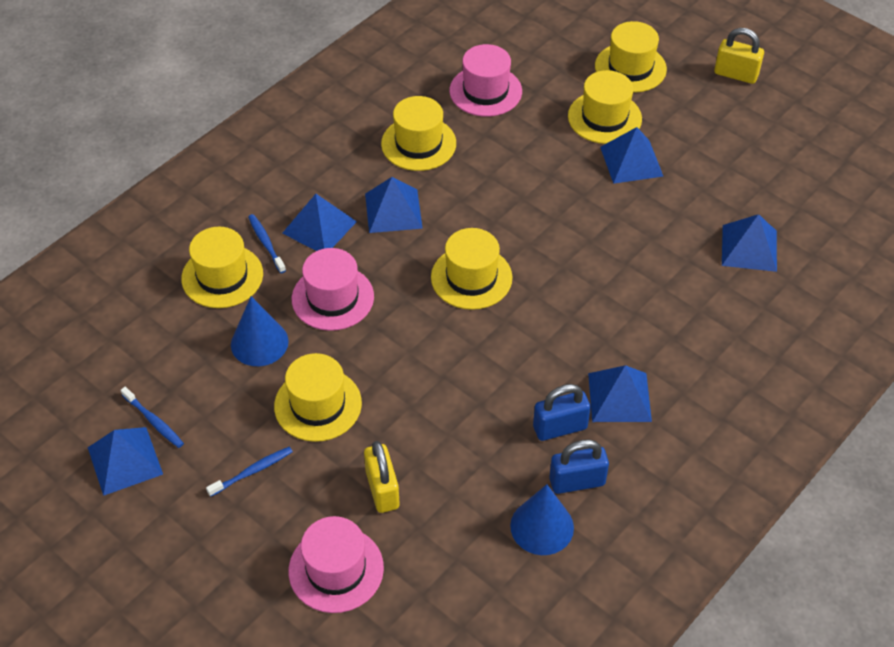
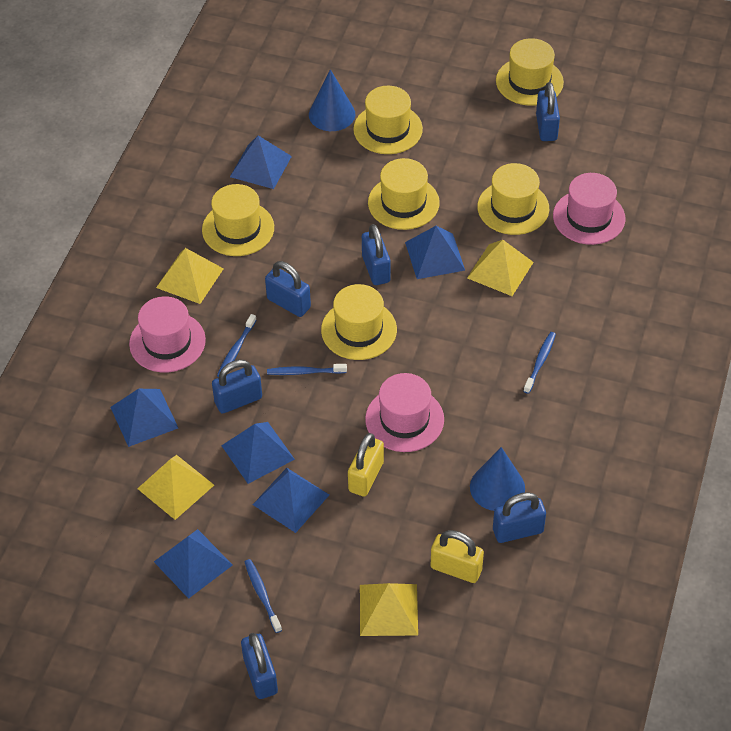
blue padlock: [533,384,591,441] [549,439,609,494] = 2 -> [212,360,262,414] [241,633,278,699] [265,261,311,317] [362,224,391,285] [493,492,546,543] [536,82,560,141] = 6
blue toothbrush: [121,387,184,448] [206,447,293,497] [248,214,286,273] = 3 -> [217,314,256,377] [245,559,282,633] [267,364,347,375] [524,332,556,394] = 4
yellow pyramid: none = 0 -> [137,455,214,520] [156,248,224,304] [360,583,418,636] [467,240,534,296] = 4

